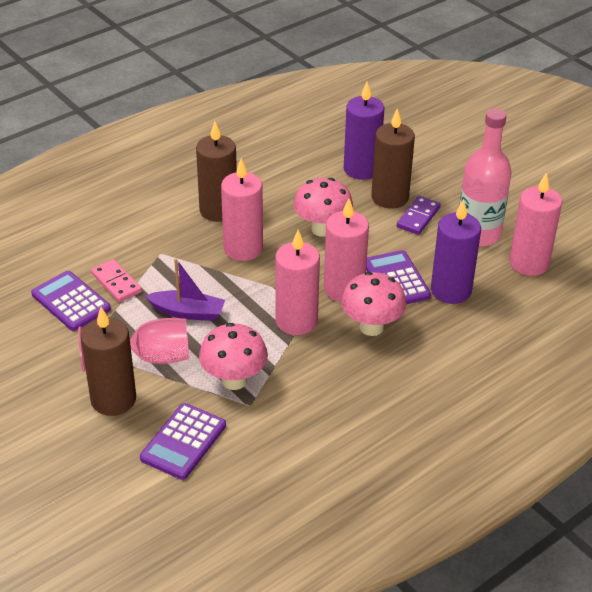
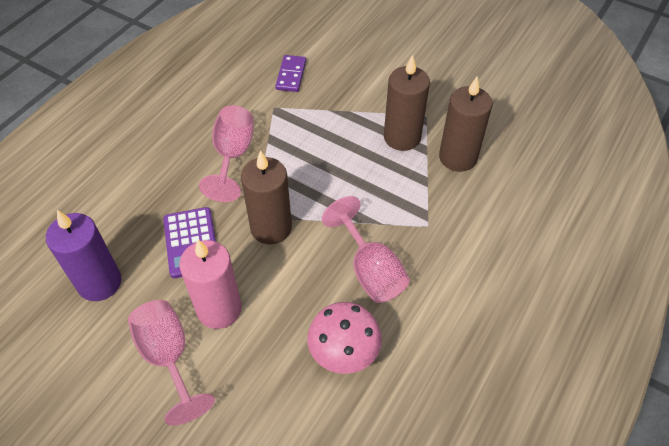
pink bottle: [459,109,512,247] = 1 -> none = 0
pink candle: [221,158,263,261] [275,230,320,335] [324,198,369,302] [509,172,562,276] = 4 -> [179,239,242,329] = 1
pink domino: [91,259,142,302] = 1 -> none = 0
pink goblet: [78,318,189,372] = 1 -> [128,300,215,426] [199,105,254,202] [322,196,410,303] = 3
pink mushroom: [199,323,268,390] [294,178,353,237] [341,272,407,336] = 3 -> [307,302,382,374] = 1
purple boat: [146,259,225,321] = 1 -> none = 0
purple calculator: [31,271,111,331] [140,403,226,480] [366,250,431,304] = 3 -> [163,207,216,278] = 1
purple candle: [344,82,384,180] [431,199,481,304] = 2 -> [46,210,122,301] = 1

